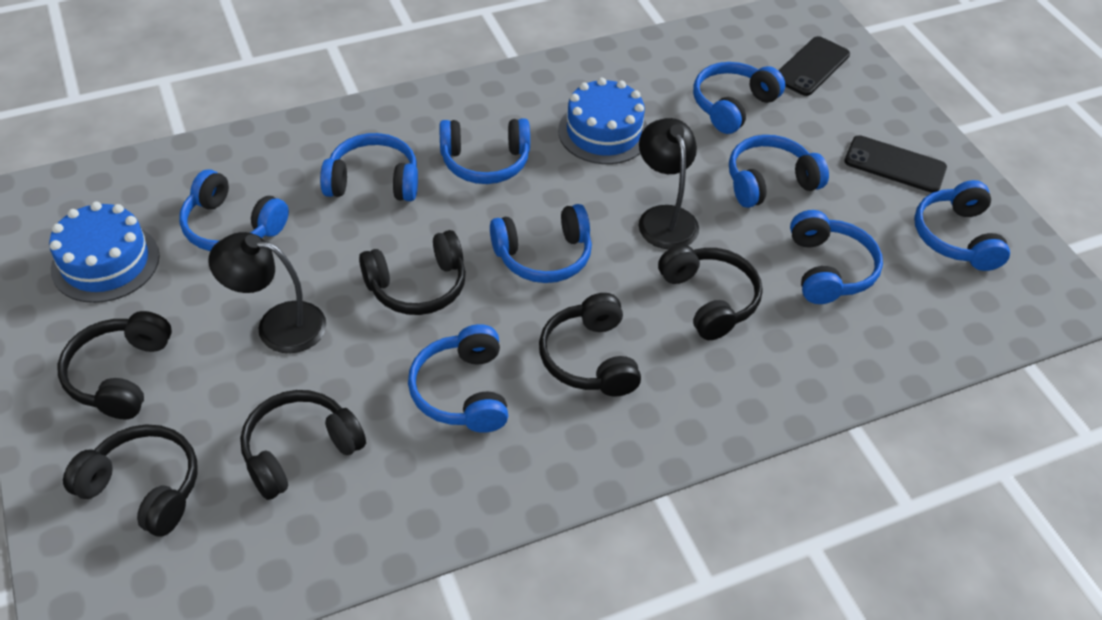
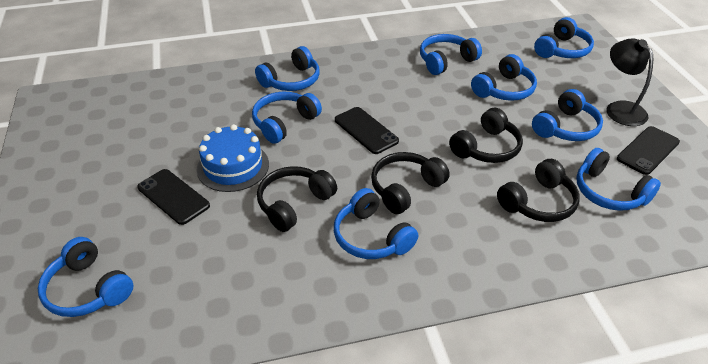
black headphones: [57,311,172,419] [63,425,197,537] [240,390,366,500] [359,230,466,315] [539,293,641,397] [658,245,763,340] = 6 -> [257,166,337,232] [371,152,450,214] [449,108,523,163] [497,159,580,222] = 4
black lamp: [208,232,326,353] [639,118,699,249] = 2 -> [606,38,653,126] = 1
black phone: [778,36,850,96] [844,135,947,193] = 2 -> [137,169,210,225] [335,107,399,154] [617,126,680,175] = 3
blue cake: [49,202,160,303] [558,78,648,164] = 2 -> [197,124,269,192] = 1

